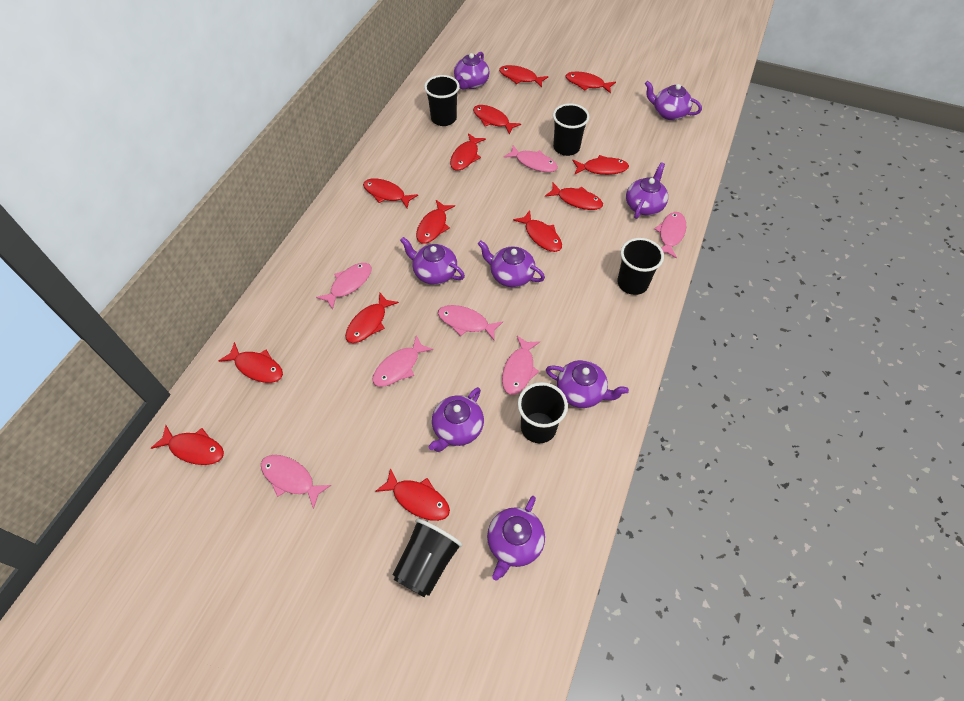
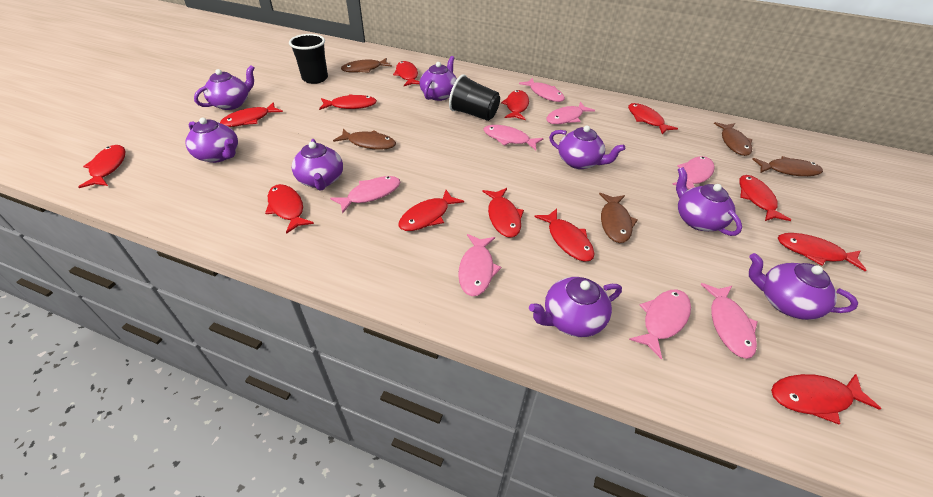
black cup: [393,519,462,597] [424,75,460,126] [518,382,568,443] [553,103,590,156] [617,238,664,295] = 5 -> [289,34,328,84] [449,74,500,121] = 2
brown fish: none = 0 -> [333,129,396,150] [341,58,392,73] [599,193,638,243] [714,122,752,156] [753,156,823,176] = 5
pink fish: [261,455,331,509] [316,263,372,310] [372,336,433,387] [438,305,503,340] [502,336,540,395] [503,145,558,172] [654,212,686,259] = 7 -> [330,176,400,214] [458,234,501,296] [483,125,544,150] [519,78,565,102] [546,102,595,124] [629,289,691,360] [672,156,714,189] [700,283,758,359] = 8

